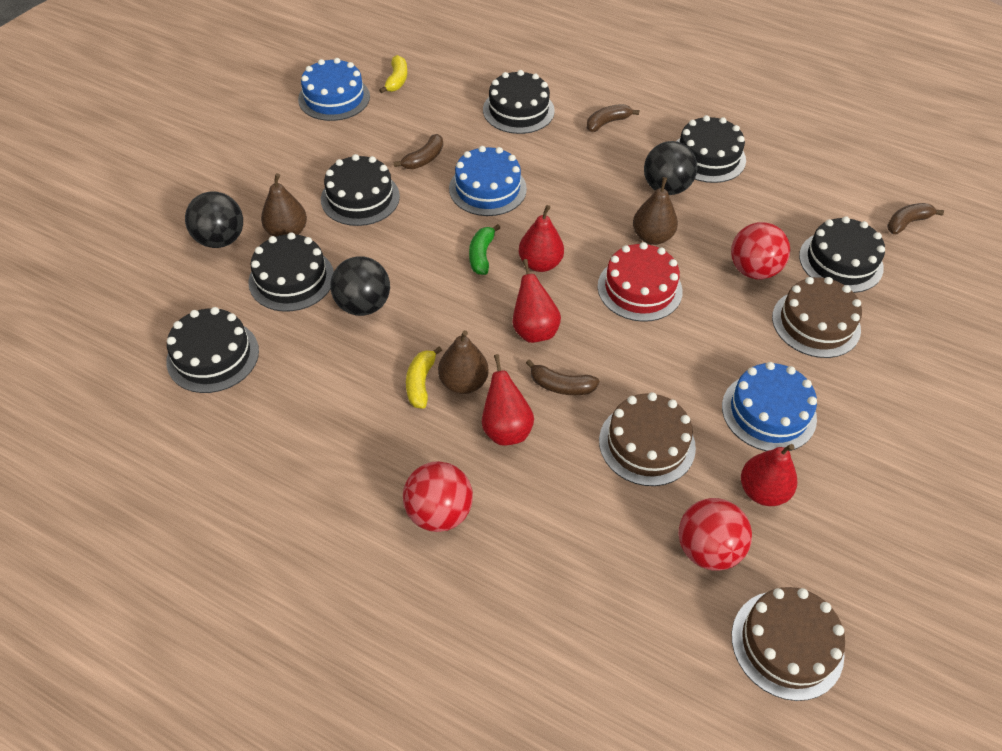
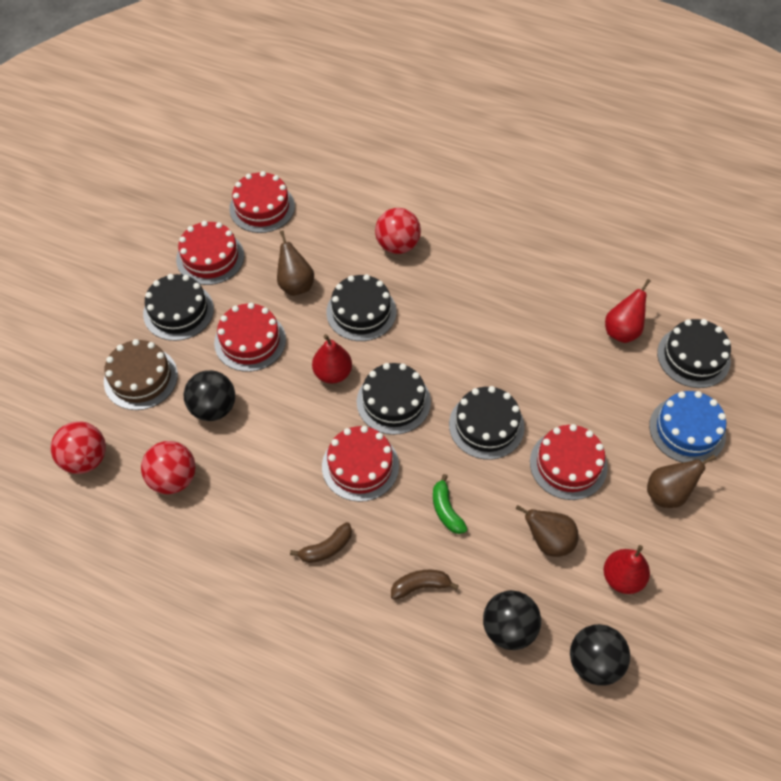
black cake: [166,307,259,393] [248,232,334,311] [321,154,400,226] [483,70,555,134] [676,115,746,183] [799,216,885,293] = 6 -> [143,274,214,341] [326,274,396,341] [357,363,431,435] [449,386,525,460] [657,319,731,388] = 5
blue cake: [298,58,370,121] [449,146,527,216] [722,362,817,451] = 3 -> [649,391,726,463] = 1
brown banana: [394,134,443,169] [526,359,599,395] [587,104,639,132] [887,203,944,234] = 4 -> [290,522,352,563] [391,570,459,600] = 2
brown cake: [599,392,696,486] [732,587,845,701] [772,277,862,358] = 3 -> [104,339,178,410] = 1
red cake: [597,242,683,322] = 1 -> [176,221,244,285] [214,303,286,372] [229,171,295,233] [322,426,399,502] [530,424,608,500] = 5
red pear: [482,354,534,446] [512,259,561,343] [519,205,564,272] [741,444,797,506] = 4 -> [312,334,352,384] [604,545,650,594] [605,279,651,343] = 3
yellow banana: [379,55,408,93] [406,346,442,409] = 2 -> none = 0

